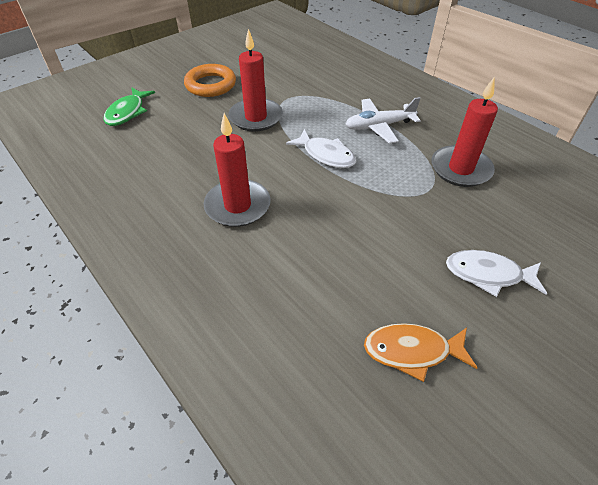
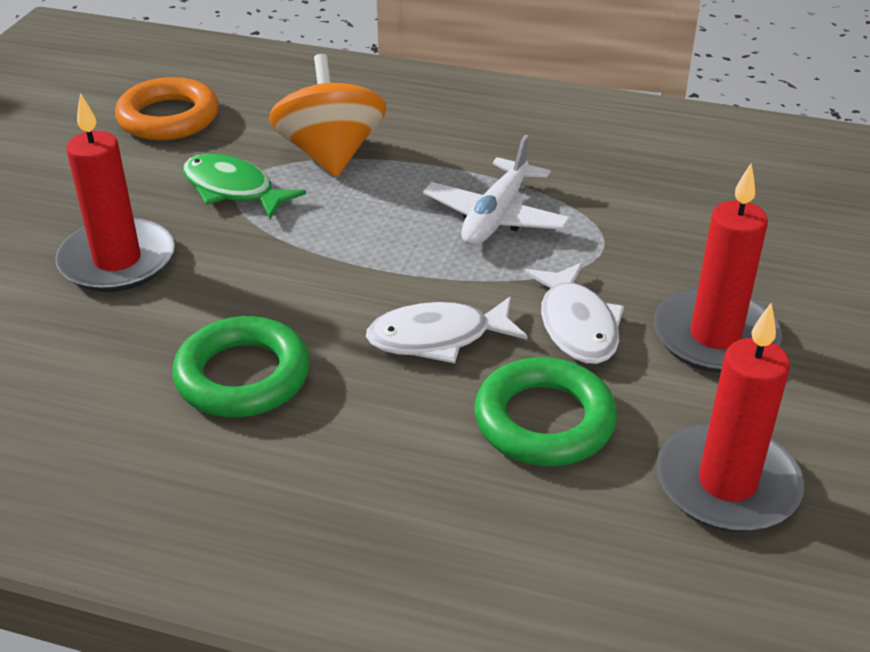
green ring: none = 0 -> [172,316,310,417] [475,357,617,466] = 2
orange fish: [364,323,478,382] = 1 -> none = 0
orange spinning top: none = 0 -> [269,54,387,177] = 1

